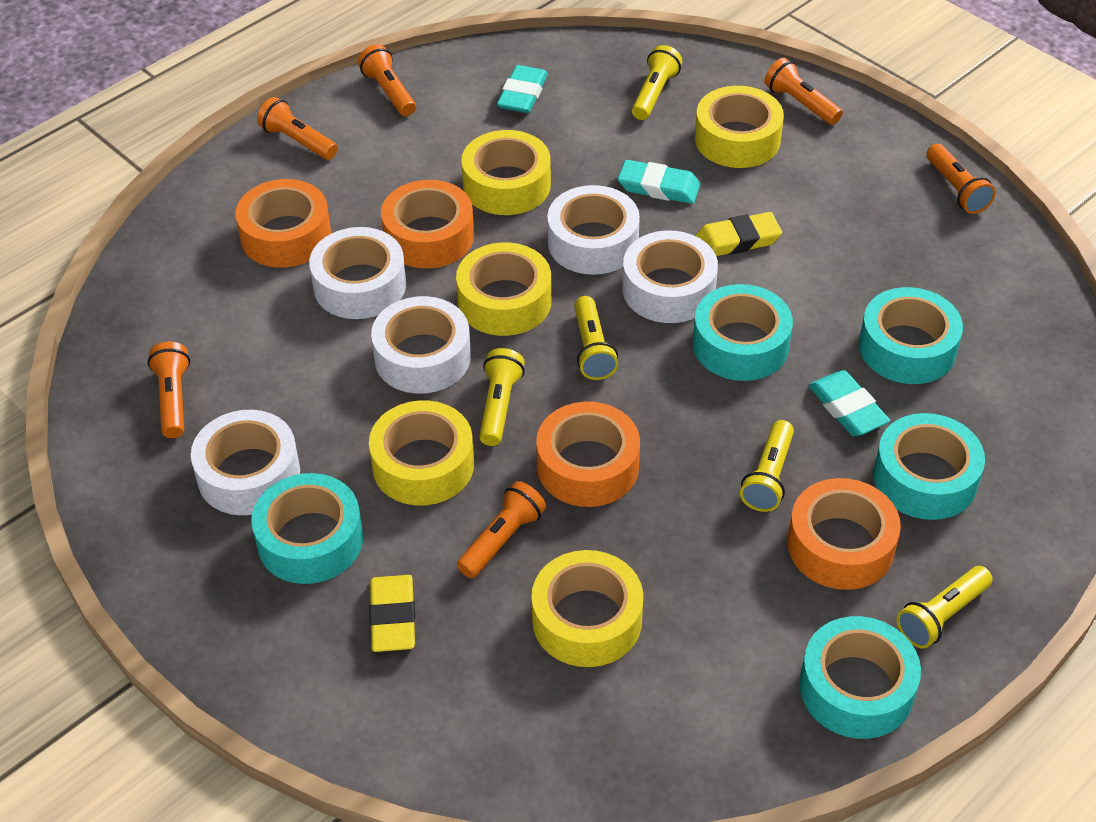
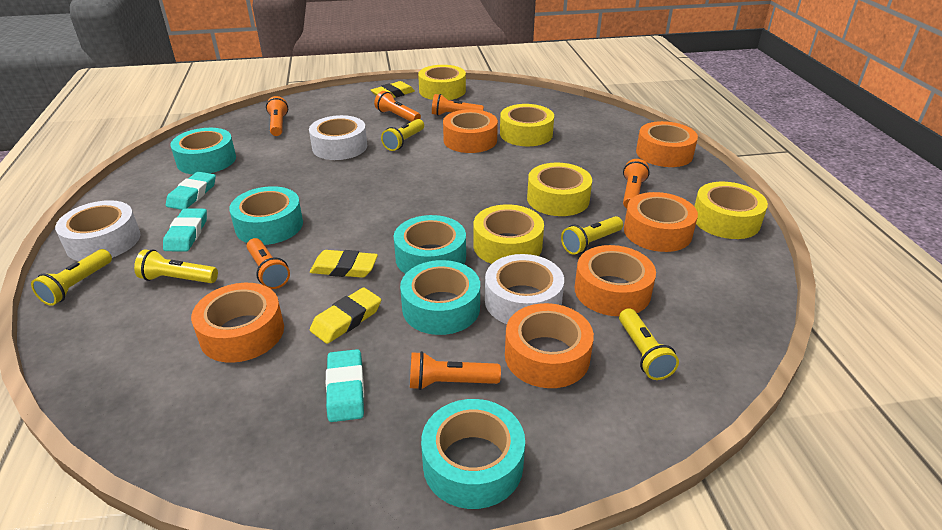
orange tape: [235,179,331,268] [381,180,474,269] [536,402,640,507] [788,478,901,590] = 4 -> [191,283,284,363] [443,109,498,153] [505,303,594,388] [575,245,656,316] [624,192,698,252] [636,121,698,167] = 6
white tape: [191,410,300,515] [309,227,406,319] [371,296,471,394] [547,185,640,275] [622,230,718,323] = 5 -> [55,200,141,261] [309,115,367,160] [485,254,564,324] = 3
yellow eraser: [369,575,415,652] [695,212,782,256] = 2 -> [310,250,378,278] [310,287,381,344] [371,81,415,98] = 3

